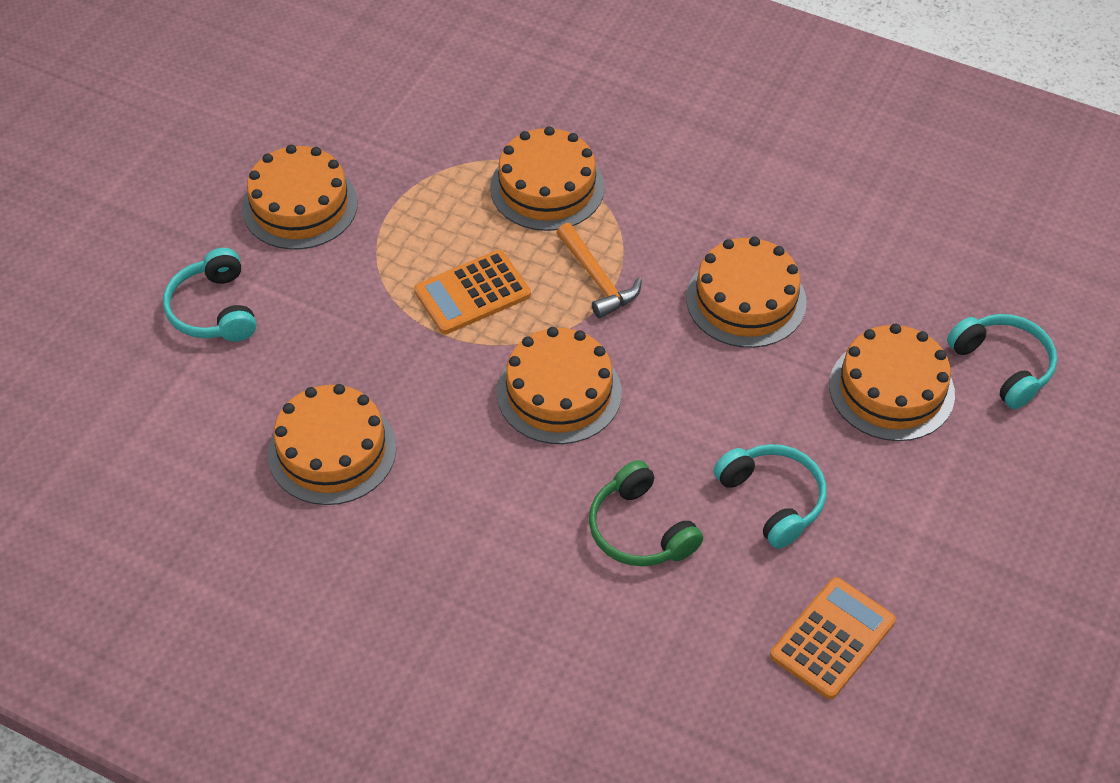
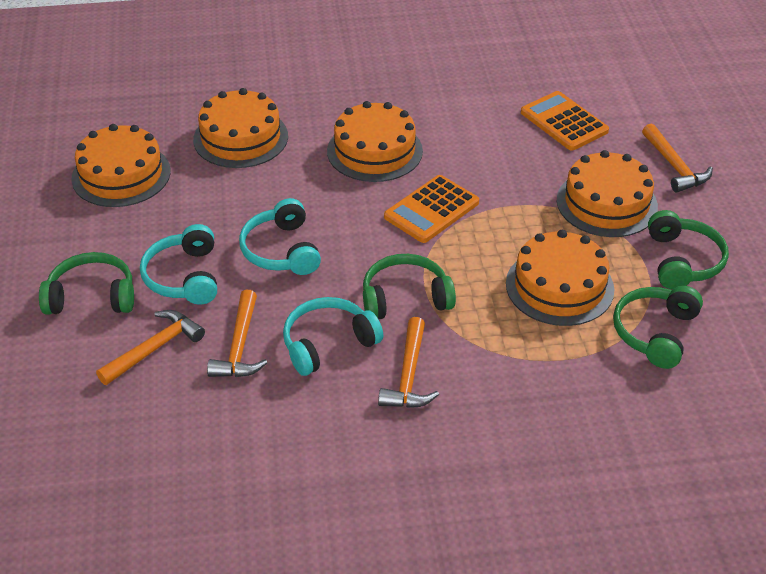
green headphones: [589,460,703,566] = 1 -> [39,252,134,315] [363,254,456,319] [613,286,703,369] [648,210,729,289] = 4
orange cake: [242,145,358,250] [268,384,396,505] [490,126,605,231] [497,327,622,444] [686,237,807,348] [829,324,955,441] = 6 -> [71,124,171,207] [193,88,288,168] [327,101,423,182] [506,230,614,326] [557,150,658,237] = 5
orange hammer: [556,223,642,318] = 1 -> [96,310,205,385] [207,290,267,377] [378,317,439,408] [642,123,713,193] = 4

